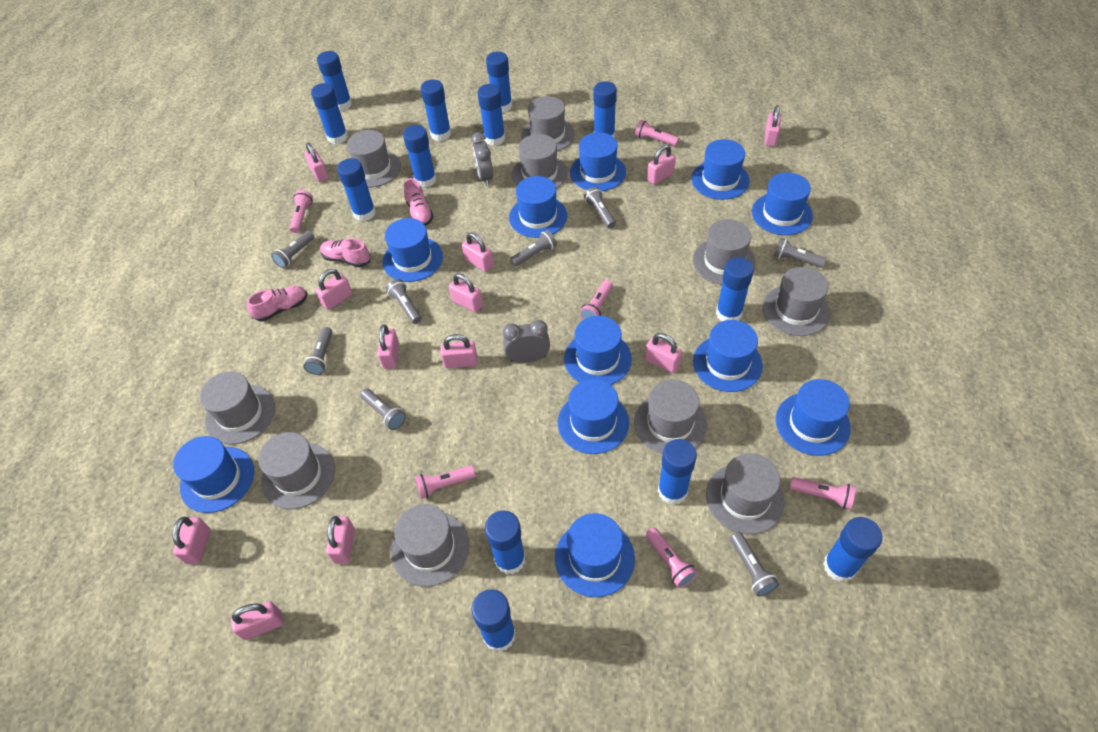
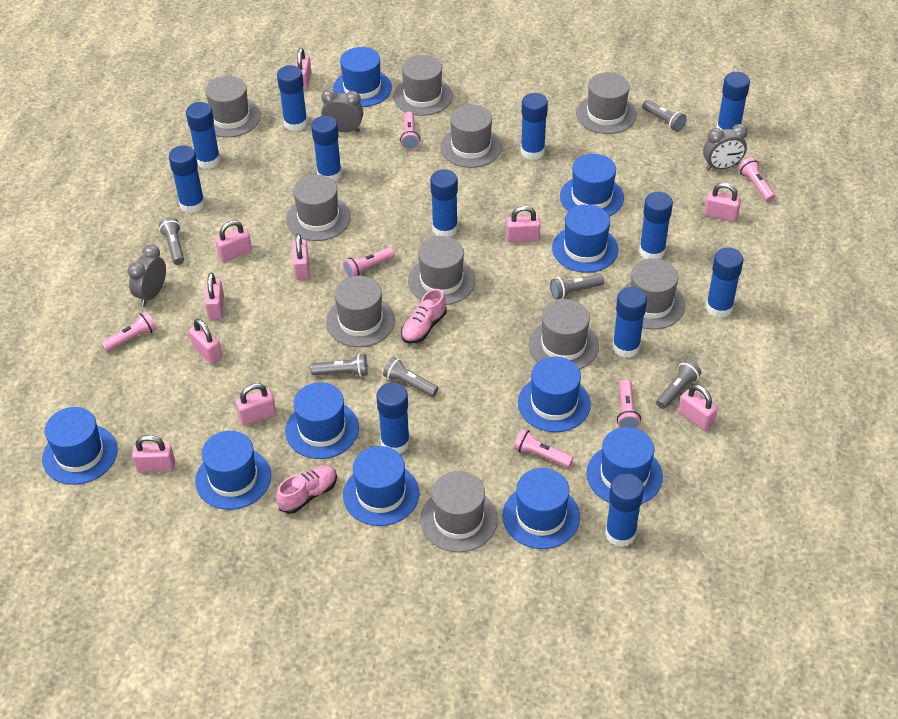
blue glue stick: [311,83,348,144] [317,51,352,111] [337,158,376,221] [403,125,436,188] [420,80,451,141] [472,589,516,652] [478,84,505,146] [485,510,526,575] [486,52,512,112] [593,81,617,137] [658,439,697,505] [716,257,754,321] [823,517,883,582] = 13 -> [169,145,205,213] [186,102,221,169] [277,65,308,131] [311,116,342,181] [376,382,410,454] [430,169,458,237] [521,93,548,160] [605,474,644,547] [612,287,647,358] [639,192,673,259] [706,247,744,318] [716,72,750,130] = 12
blue hat: [173,436,254,513] [382,218,443,282] [509,176,567,238] [555,513,635,597] [558,379,629,454] [564,316,632,385] [570,132,626,191] [692,139,750,200] [693,320,763,392] [752,172,813,235] [776,379,851,456] = 11 -> [42,407,118,485] [195,431,271,510] [285,382,359,459] [333,47,392,107] [343,446,419,526] [502,468,580,549] [518,357,591,432] [552,204,618,273] [560,154,624,216] [587,427,663,504] = 10
grey clock: [471,132,493,186] [503,320,550,363] = 2 -> [128,245,166,306] [321,89,363,132] [703,124,748,170] = 3
grey flashlight: [271,231,314,268] [303,327,332,375] [360,388,406,430] [386,279,422,324] [510,230,557,266] [584,187,616,228] [730,532,779,596] [774,238,826,268] = 8 -> [159,217,184,265] [311,354,368,377] [383,357,439,397] [550,274,604,299] [642,100,686,132] [656,360,701,409] = 6
pink padlock: [172,517,210,564] [231,601,283,640] [305,143,329,182] [316,269,352,310] [326,516,355,564] [377,324,399,369] [440,334,478,368] [449,273,483,312] [462,233,494,272] [645,333,682,373] [647,145,676,185] [764,105,781,146] = 12 -> [132,435,175,472] [189,319,222,364] [205,273,224,320] [215,220,252,262] [236,383,276,425] [292,234,310,280] [295,48,311,90] [506,206,541,243] [678,384,718,431] [704,183,741,222] = 10
pink shoe: [247,286,307,321] [320,238,370,267] [404,178,433,226] = 3 -> [276,466,337,514] [401,289,447,344] = 2

